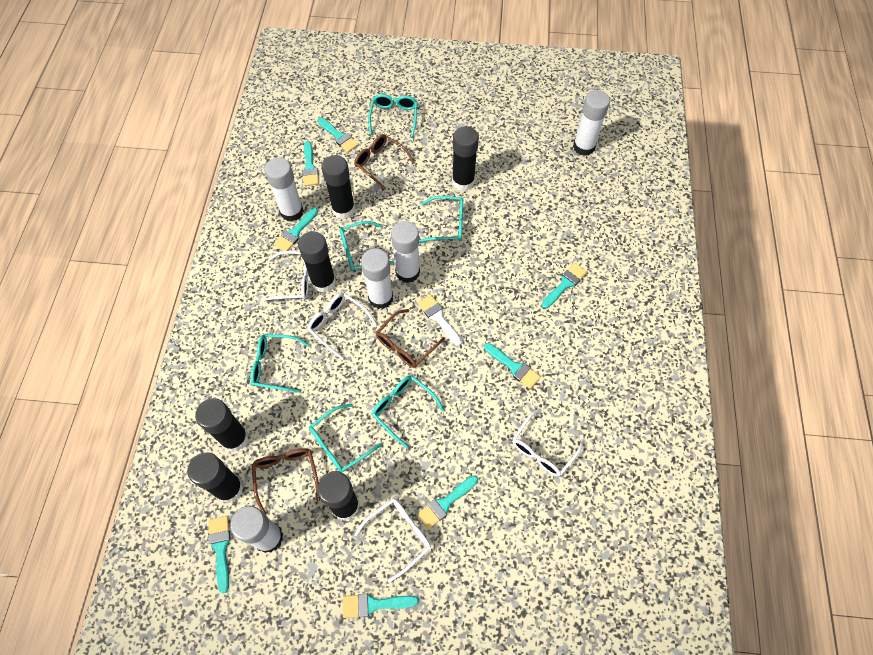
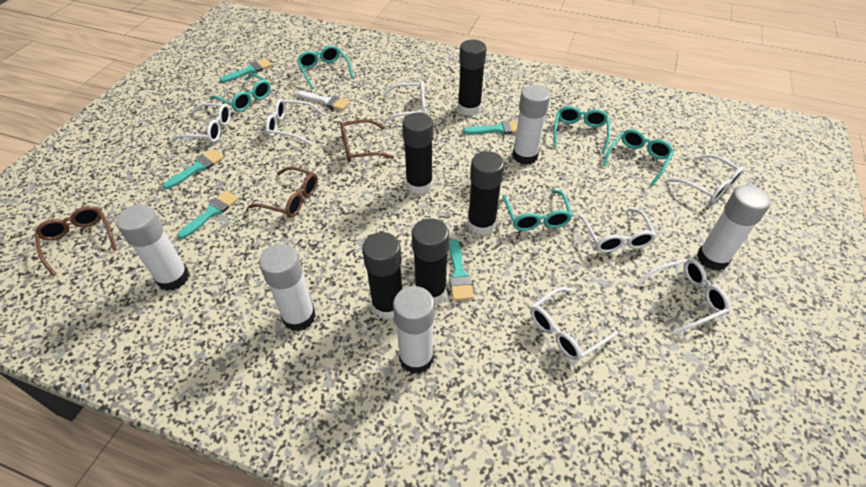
black glue stick: [187,452,244,503] [195,398,249,452] [298,231,336,293] [317,471,360,521] [321,155,355,219] [452,126,479,191] = 6 -> [362,232,402,319] [402,113,433,194] [412,218,449,304] [458,40,487,116] [467,151,505,235] = 5
turquoise brush: [208,516,231,593] [274,208,318,251] [302,141,319,186] [317,117,359,152] [343,593,419,618] [417,475,478,529] [484,343,541,389] [542,263,587,308] = 8 -> [163,149,224,189] [177,191,239,239] [220,58,272,83] [449,239,474,301] [463,121,518,135] = 5
turquoise glasses: [251,334,310,393] [309,404,382,472] [340,221,394,271] [368,94,418,138] [372,375,445,449] [419,196,463,242] = 6 -> [210,74,271,112] [297,45,353,89] [503,190,572,231] [554,106,610,154] [603,129,674,186] = 5
white glasses: [262,251,309,301] [307,293,377,360] [355,499,431,583] [512,408,584,477] = 4 -> [171,103,231,143] [266,99,324,144] [383,81,425,123] [531,287,618,361] [578,208,657,253] [637,259,730,335] [667,154,744,203] = 7

